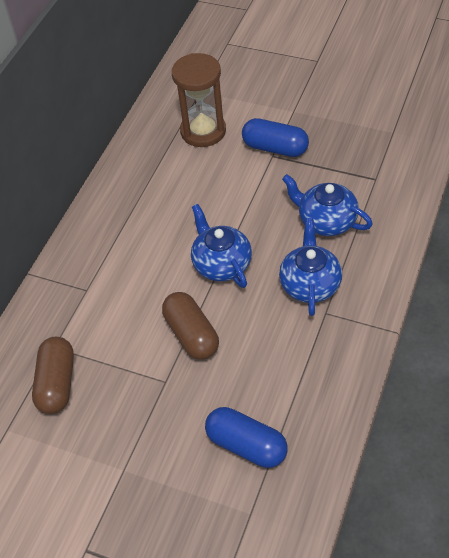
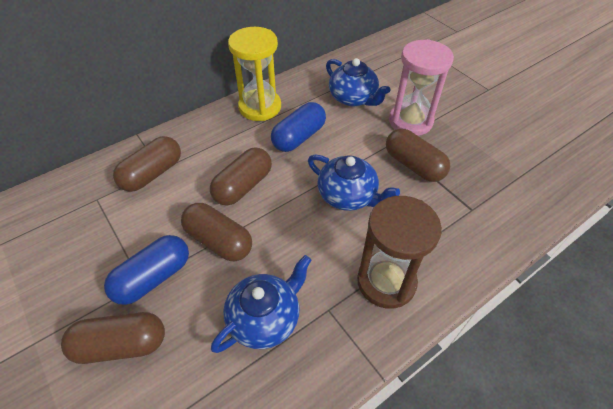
brown capsule: [32,337,74,414] [162,292,219,360] = 2 -> [61,312,165,364] [113,136,181,192] [181,203,252,261] [210,147,272,206] [386,129,450,182] = 5
pink hourglass: none = 0 -> [389,39,454,136] = 1
yellow hourglass: none = 0 -> [228,27,281,121] = 1

